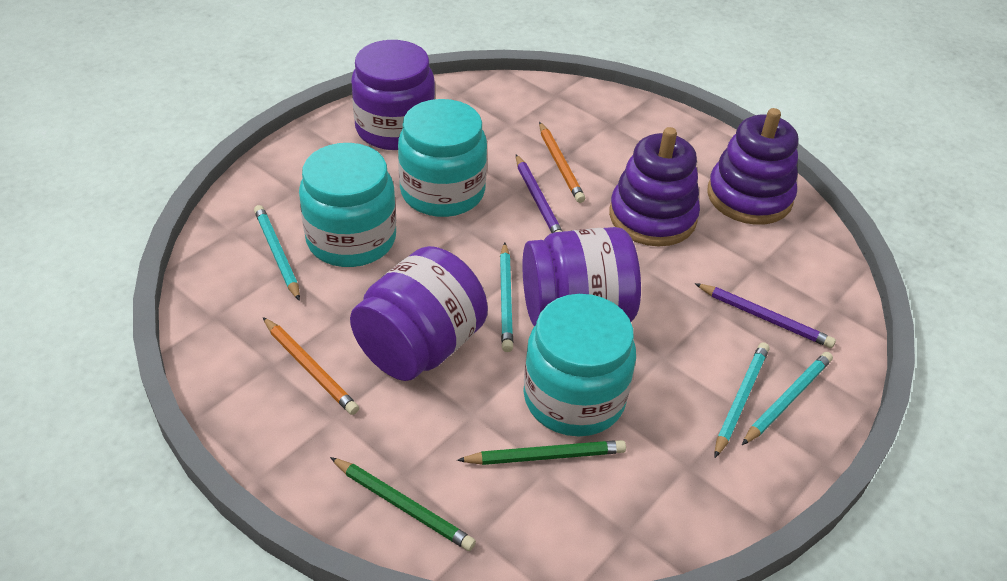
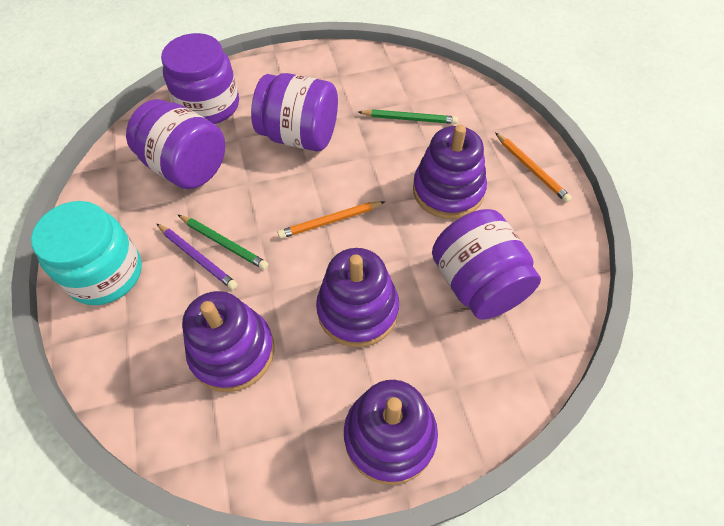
purple jar: [350,246,488,381] [351,40,435,150] [522,227,641,326] = 3 -> [126,99,225,189] [161,33,239,124] [251,73,338,151] [432,209,541,320] = 4
purple pencil: [516,155,563,233] [694,283,836,348] = 2 -> [157,224,238,290] = 1
purple stacking toy: [609,127,700,246] [707,108,799,225] = 2 -> [182,291,275,392] [316,248,399,347] [344,380,438,485] [413,125,487,219] = 4
turquoise jar: [299,143,396,267] [398,99,487,217] [523,294,636,436] = 3 -> [31,201,142,305] = 1
turquoise pencil: [254,205,300,301] [500,242,513,352] [715,342,769,458] [742,352,833,445] = 4 -> none = 0

